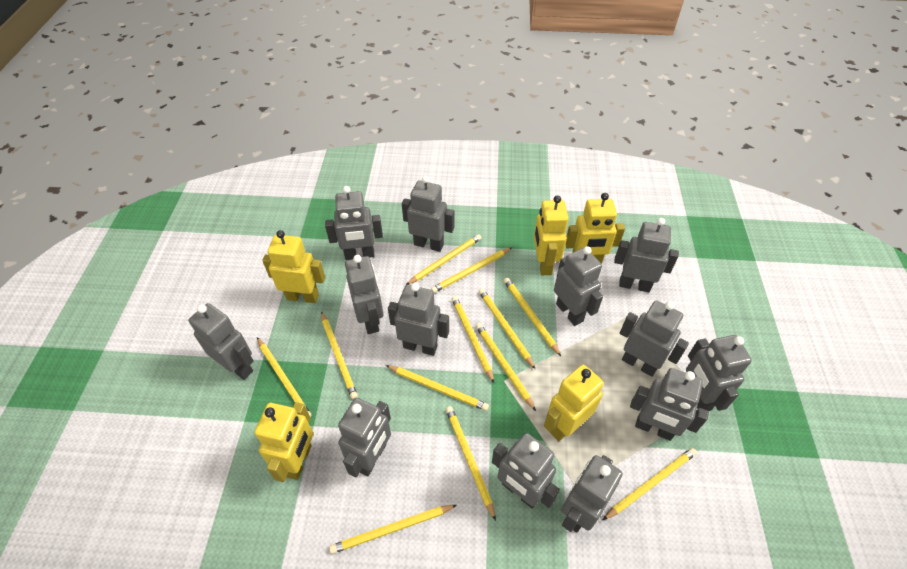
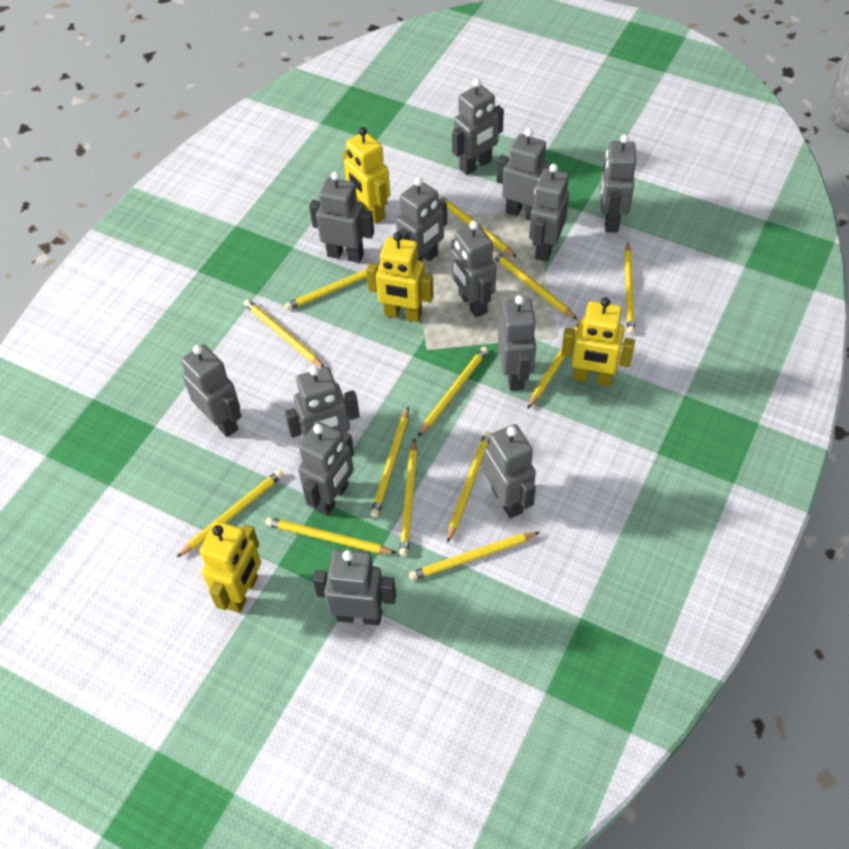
yellow pencil: [257,337,311,417] [321,311,358,399] [329,505,457,554] [386,365,489,411] [406,234,481,285] [431,248,511,293] [446,406,496,521] [452,296,494,383] [476,323,536,411] [479,288,535,369] [504,278,561,356] [603,448,697,520] = 12 -> [176,470,283,558] [244,299,324,368] [266,517,397,554] [285,264,380,310] [370,406,409,517] [399,438,417,557] [409,532,540,581] [418,347,488,436] [438,195,516,257] [447,431,491,543] [492,251,577,319] [527,322,579,409] [624,242,635,334] = 13
yellow robot: [254,402,313,482] [262,230,325,303] [534,195,569,275] [544,364,604,441] [566,193,625,264] = 5 -> [200,521,261,613] [342,127,390,224] [366,232,434,322] [561,297,635,386] = 4

